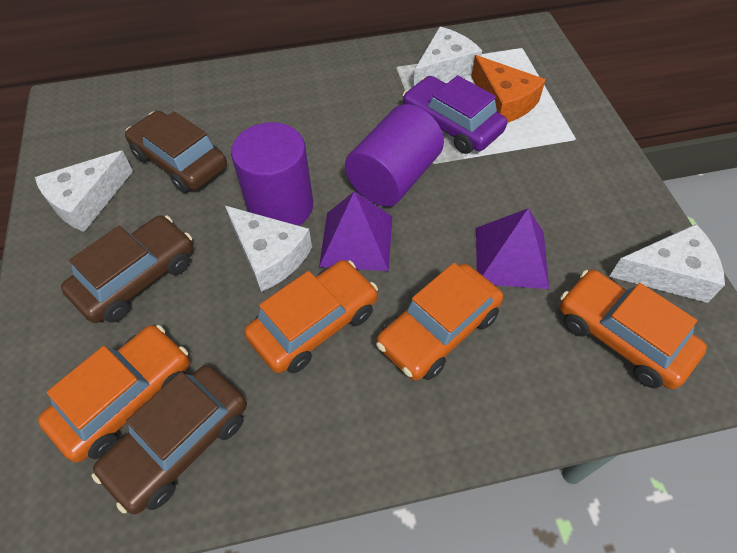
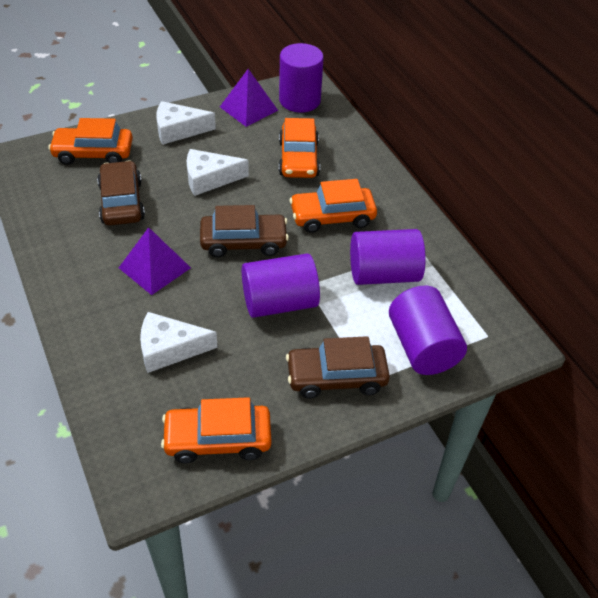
orange cheese: [471,55,546,123] = 1 -> none = 0
purple car: [403,75,507,154] = 1 -> none = 0
purple cylinder: [231,122,313,226] [345,104,444,207] = 2 -> [242,253,320,318] [279,43,324,112] [350,229,426,285] [389,286,467,375] = 4
white cheese: [35,151,133,232] [225,206,312,292] [414,27,482,86] [609,224,725,303] = 4 -> [140,312,218,373] [156,101,216,145] [187,149,249,196] = 3

